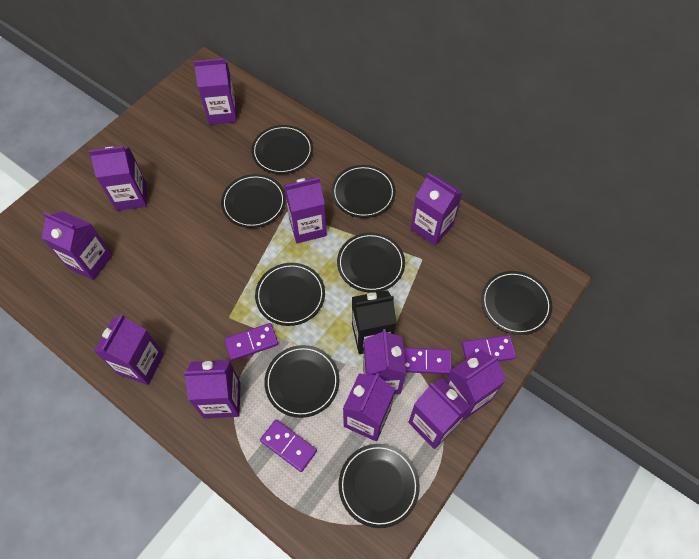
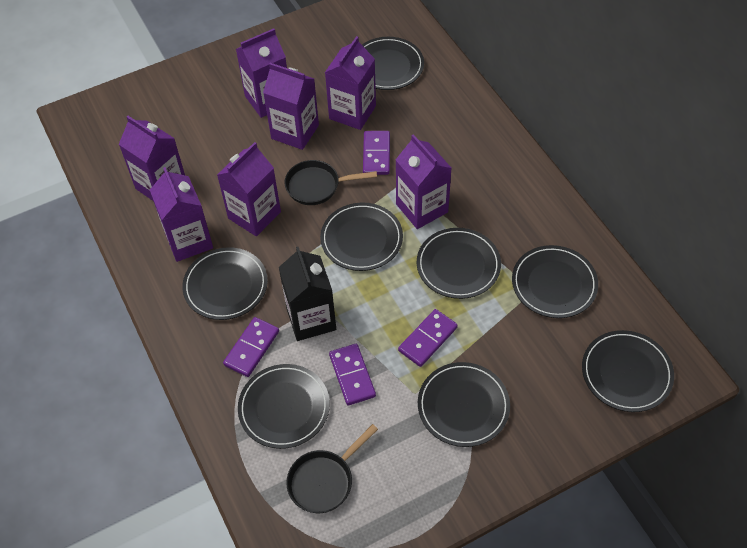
black pan: none = 0 -> [284,160,377,205] [286,424,378,513] = 2
purple carton: [42,212,113,280] [89,146,147,211] [94,314,164,385] [184,360,241,418] [193,58,237,125] [284,178,327,243] [343,373,395,441] [363,329,406,395] [408,378,471,449] [411,173,463,246] [446,350,506,420] = 11 -> [119,116,185,201] [150,167,213,262] [217,142,281,236] [236,28,287,118] [263,63,319,150] [325,36,376,130] [396,134,451,229] = 7

